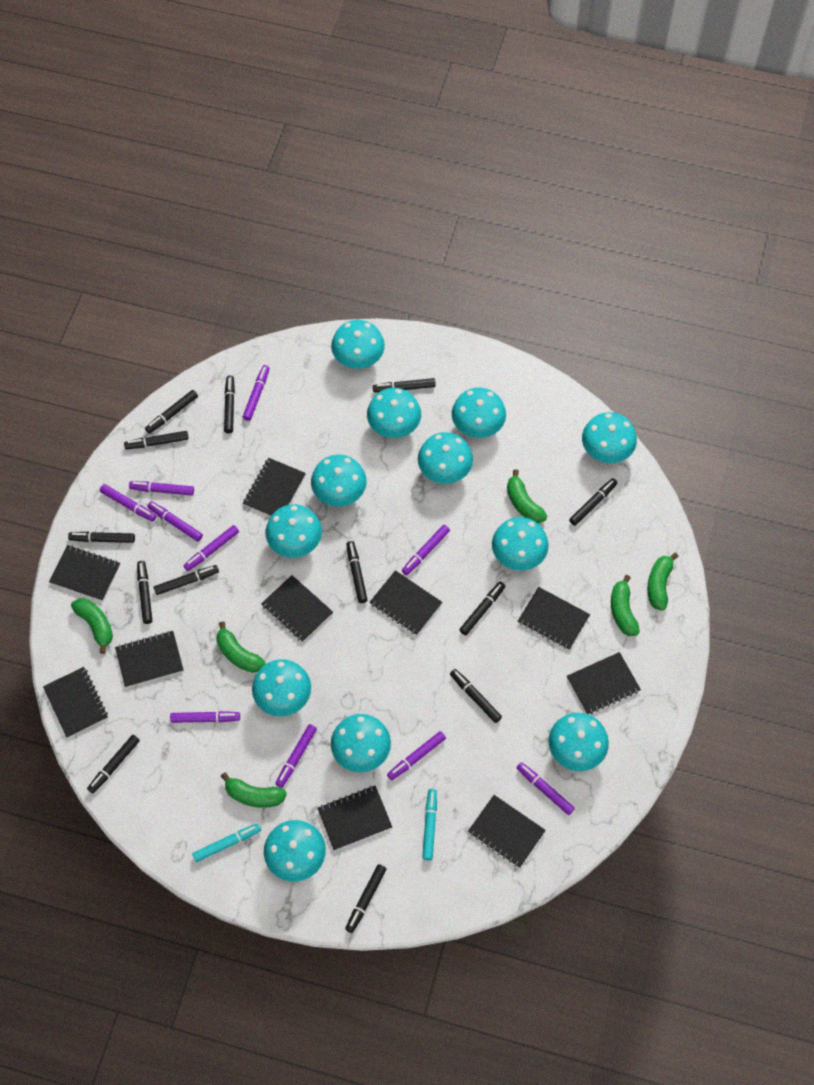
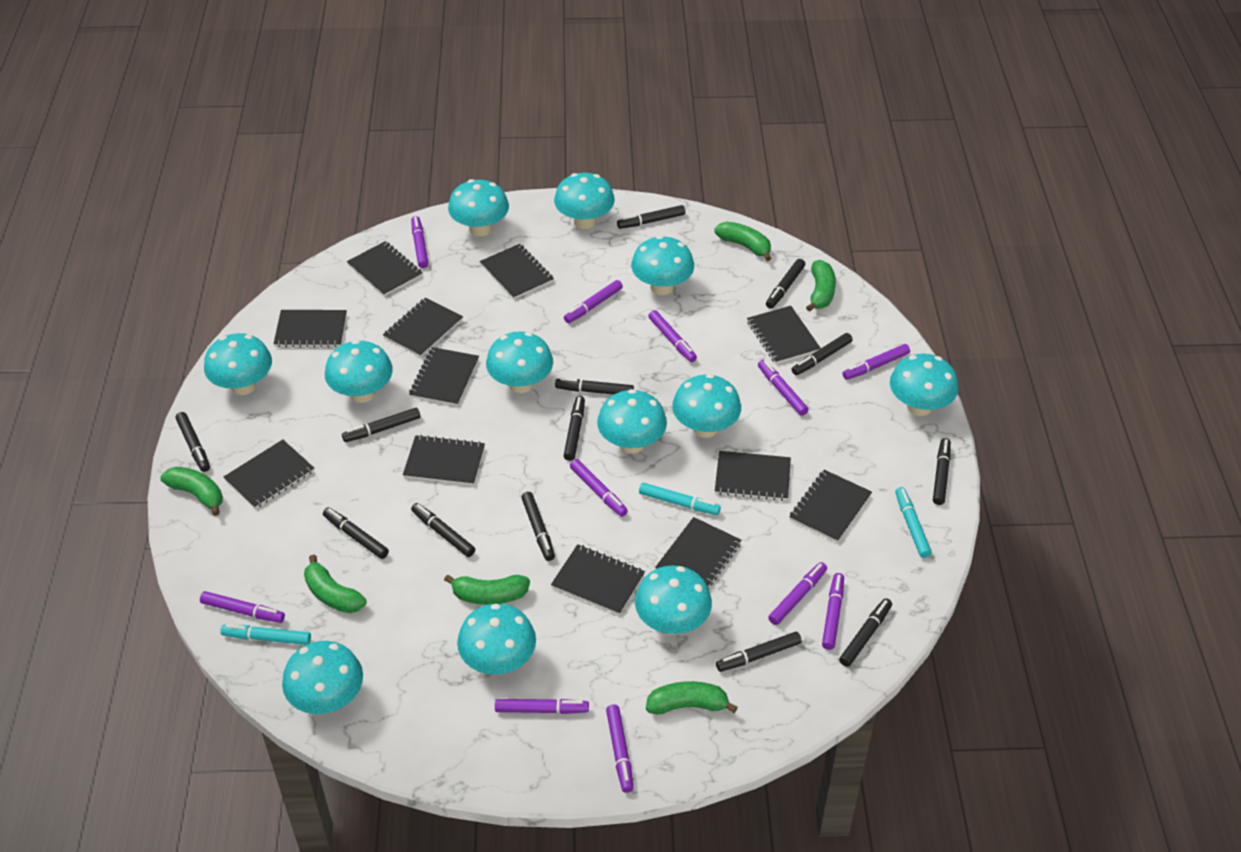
black notebook: [43,667,108,738] [49,545,120,601] [115,631,183,688] [243,458,306,516] [261,575,333,642] [317,785,392,851] [370,570,442,635] [468,795,546,868] [518,587,590,650] [567,652,641,714] = 10 -> [224,440,314,509] [274,310,347,348] [347,241,422,297] [383,297,463,357] [403,435,485,486] [409,347,479,406] [480,244,554,299] [551,544,645,615] [655,517,741,589] [715,451,791,501] [747,306,821,364] [789,470,872,542] = 12
purple marker: [100,484,156,522] [129,481,194,496] [147,501,203,542] [170,711,240,723] [183,525,239,571] [243,365,270,421] [275,724,317,788] [387,731,446,780] [402,525,450,575] [516,762,575,815] = 10 -> [200,591,285,623] [411,216,428,268] [495,699,589,714] [564,280,623,323] [570,459,628,517] [606,705,634,793] [648,310,697,362] [758,360,809,416] [768,562,827,625] [822,573,844,650] [843,344,910,380] = 11
turquoise marker: [192,823,261,862] [422,789,437,860] = 2 -> [220,624,311,645] [639,483,721,515] [895,487,931,558] = 3

